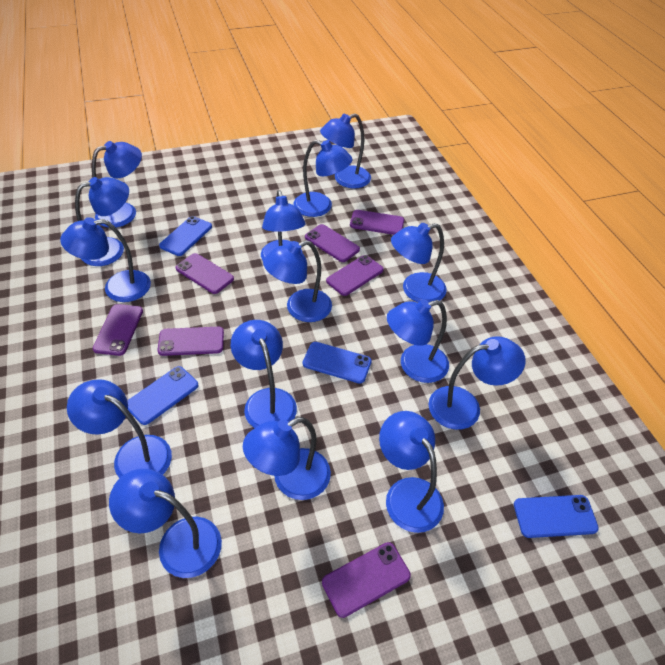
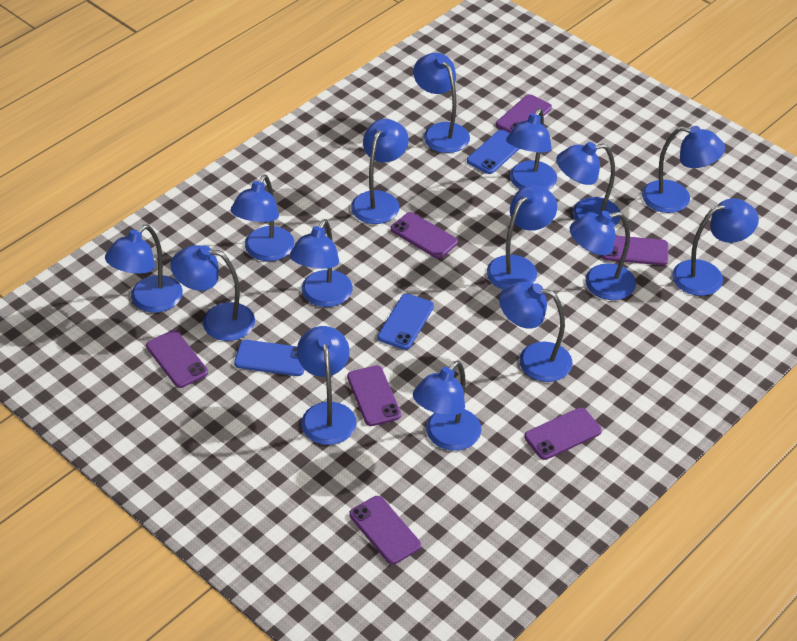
blue phone: [127,366,199,425] [159,216,212,256] [303,342,372,384] [514,495,599,538] = 4 -> [234,340,305,376] [378,294,434,350] [467,130,519,174] = 3

